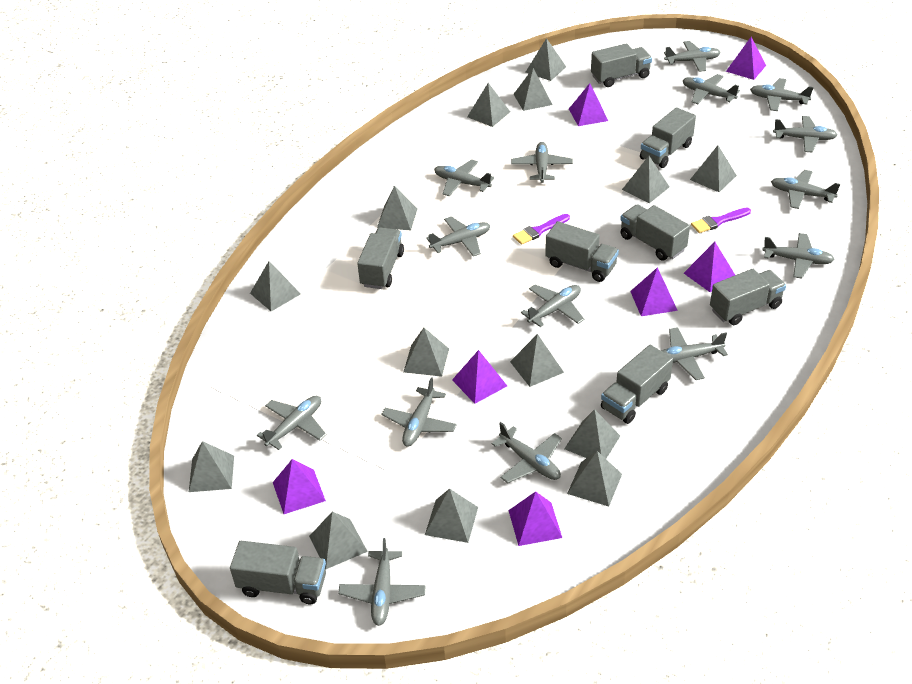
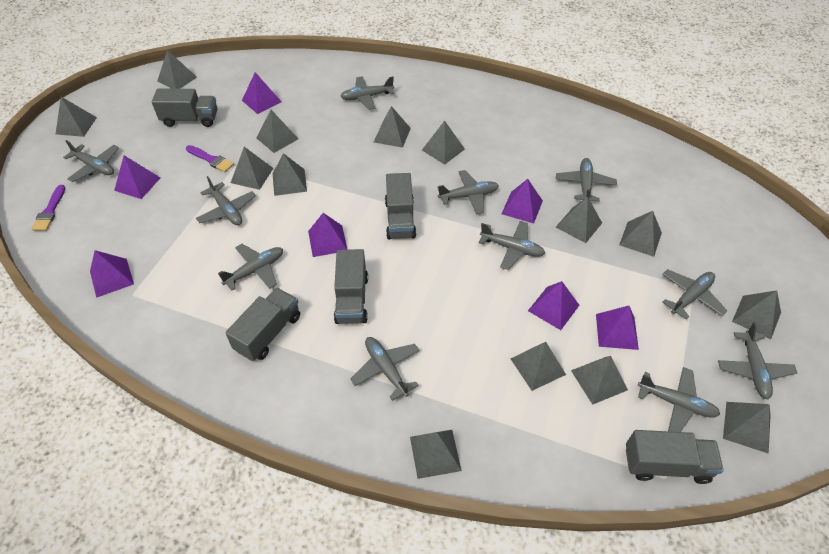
grey plane: [257,396,326,450] [338,538,425,626] [381,377,457,447] [426,216,490,257] [434,159,494,197] [492,422,562,483] [511,142,573,183] [521,284,584,327] [662,327,728,380] [664,41,721,72] [683,74,740,104] [750,78,813,111] [762,233,835,278] [771,170,840,209] [773,116,837,152] = 15 -> [63,140,119,182] [196,176,256,225] [218,244,283,291] [340,76,395,110] [350,337,420,401] [437,170,499,214] [479,221,545,270] [556,158,617,202] [638,367,720,432] [663,269,727,320] [718,322,797,400] = 11
grey truck: [230,541,326,604] [357,227,404,289] [545,221,619,282] [591,43,652,87] [601,345,673,424] [620,204,690,261] [640,107,696,168] [710,269,786,325] = 8 -> [152,89,218,127] [225,288,300,361] [334,249,368,324] [385,173,416,240] [626,430,724,484] = 5

